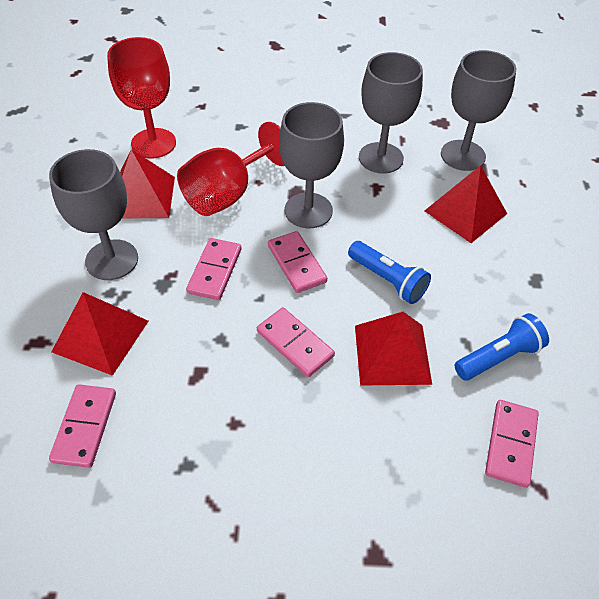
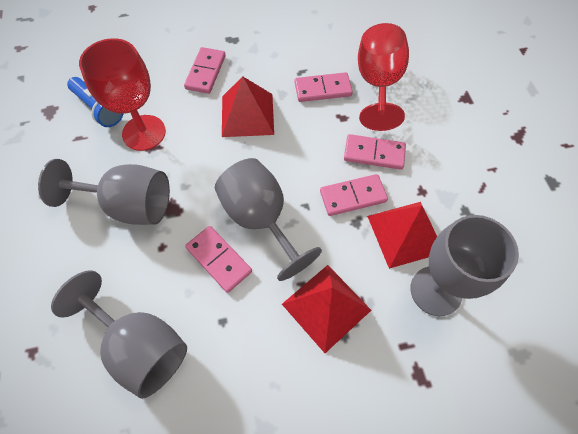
blue flashlight: [348,241,431,304] [455,313,549,380] = 2 -> [67,77,123,127] = 1
red pyramid: [51,292,148,376] [120,149,175,218] [355,312,432,386] [425,165,507,243] = 4 -> [222,76,274,137] [282,265,371,353] [367,202,437,269] = 3

